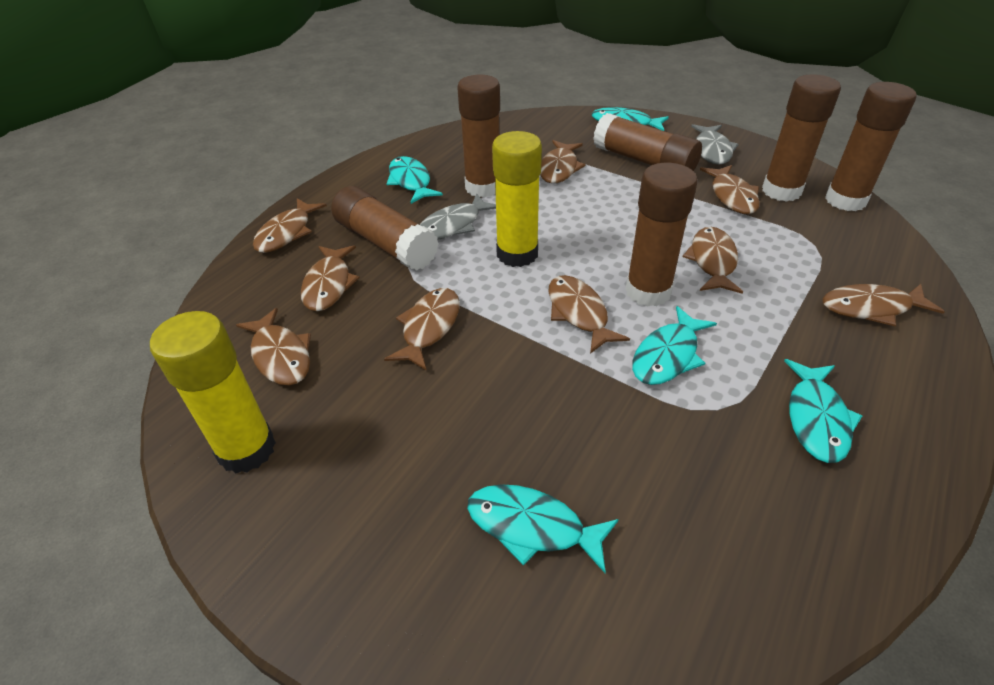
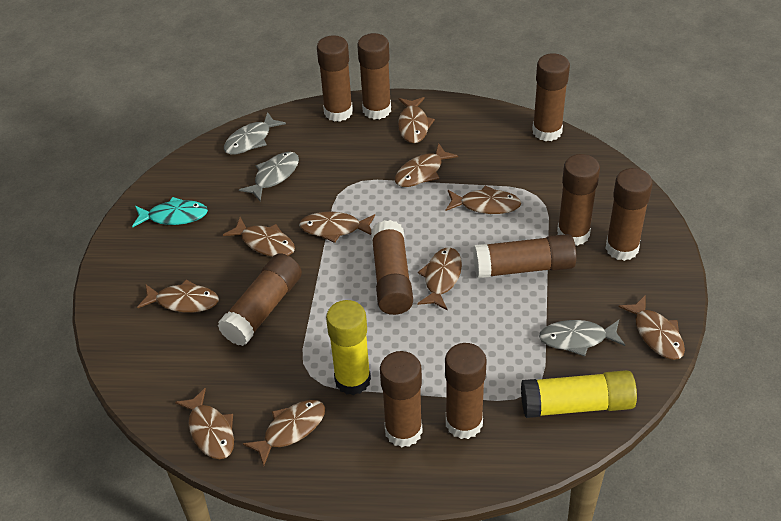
brown fish: [236,308,311,386] [253,198,327,253] [301,245,360,311] [384,288,460,371] [540,140,586,183] [549,275,630,354] [683,227,743,294] [700,165,760,214] [822,284,945,326] = 9 -> [137,280,219,313] [175,388,234,459] [223,217,295,257] [243,400,325,466] [299,212,375,243] [395,143,458,187] [398,97,435,143] [417,247,462,310] [445,185,521,214] [619,296,685,360] = 10
brown glue stick: [331,186,439,271] [457,75,500,198] [593,113,702,171] [625,163,698,306] [762,74,841,202] [825,82,917,211] = 6 -> [217,253,302,346] [317,35,353,122] [357,33,391,119] [371,220,413,315] [380,351,423,447] [445,343,487,439] [473,234,577,278] [532,53,570,141] [557,154,600,246] [606,168,653,261] = 10
grey fish: [420,193,496,240] [691,124,739,165] = 2 -> [224,112,286,155] [239,152,299,202] [539,320,625,357] = 3
turquoise fish: [386,156,443,204] [467,484,619,573] [592,107,669,131] [632,306,717,385] [784,359,862,463] = 5 -> [132,197,208,227] = 1

